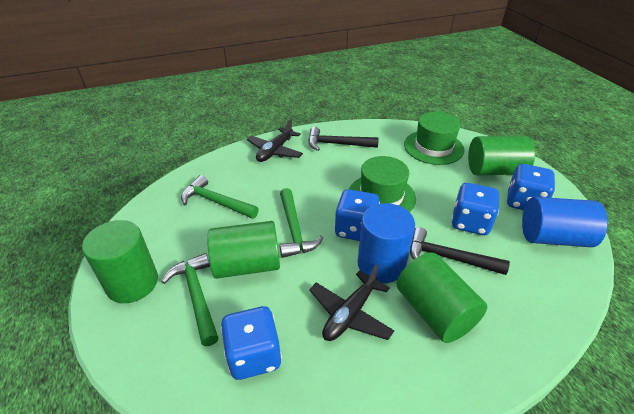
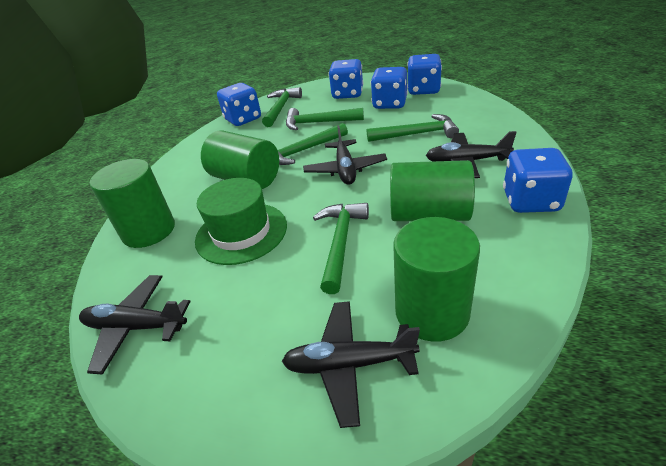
black hammer: [308,127,379,151] [410,227,510,275] = 2 -> none = 0
black plane: [247,118,303,162] [309,264,394,341] = 2 -> [79,275,191,375] [282,301,420,428] [303,125,387,185] [426,131,517,178] = 4
blue cylinder: [358,203,415,283] [522,197,608,247] = 2 -> none = 0
blue dice: [221,306,282,380] [334,189,380,241] [451,183,499,235] [507,164,555,210] = 4 -> [217,83,261,126] [328,59,363,99] [371,67,408,109] [407,54,442,95] [503,148,573,213] = 5
green hammer: [162,253,218,346] [181,175,259,219] [280,188,324,258] = 3 -> [262,87,302,127] [278,123,348,165] [286,108,364,130] [313,203,369,294] [367,114,459,142] = 5
green hat: [349,156,416,212] [404,112,465,165] = 2 -> [195,178,287,265] = 1

